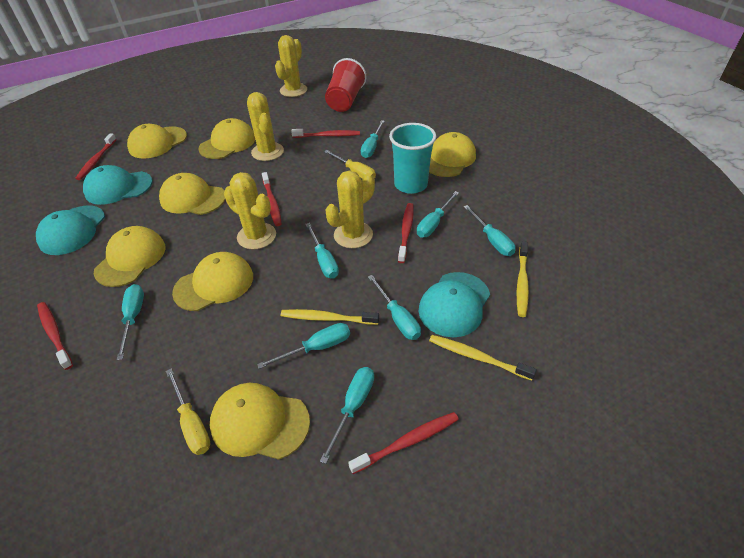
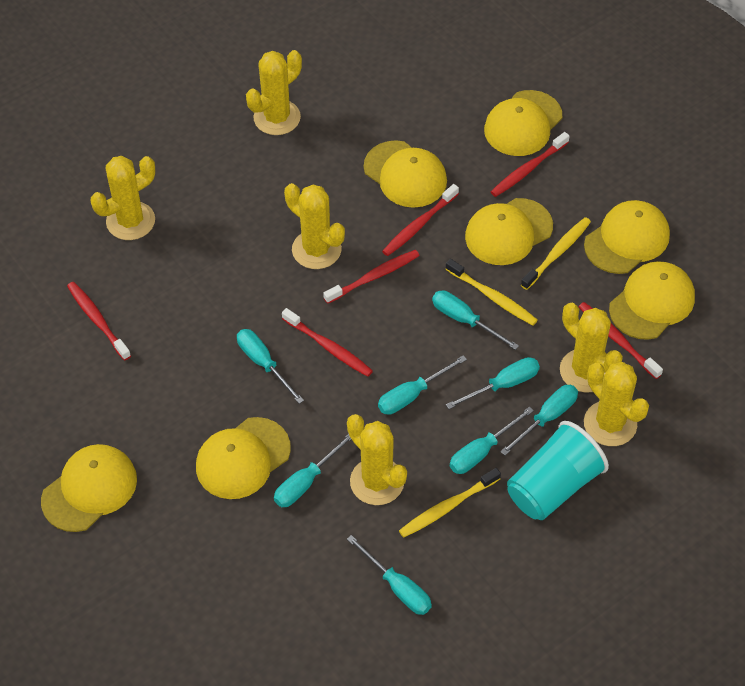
red cup: [325,58,366,112] = 1 -> none = 0
turquoise cap: [36,205,105,255] [83,165,153,205] [418,272,490,337] = 3 -> none = 0
yellow cactus: [224,172,276,249] [247,92,284,161] [275,35,307,97] [325,171,375,248] = 4 -> [90,156,155,240] [246,50,302,135] [284,183,345,269] [347,414,407,505] [560,303,623,393] [584,362,649,446] = 6
yellow screwdriver: [166,368,211,455] [324,150,376,178] = 2 -> none = 0

